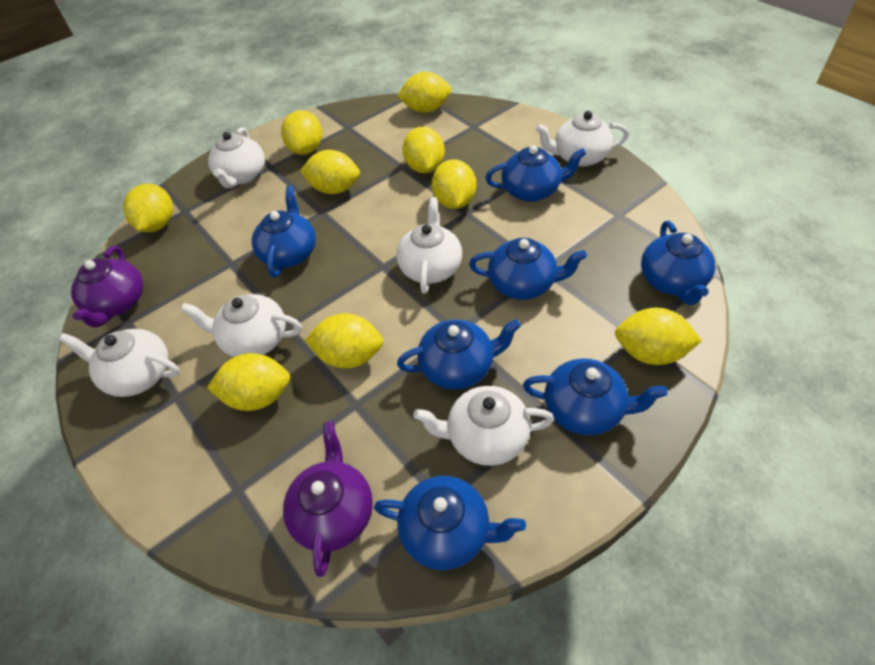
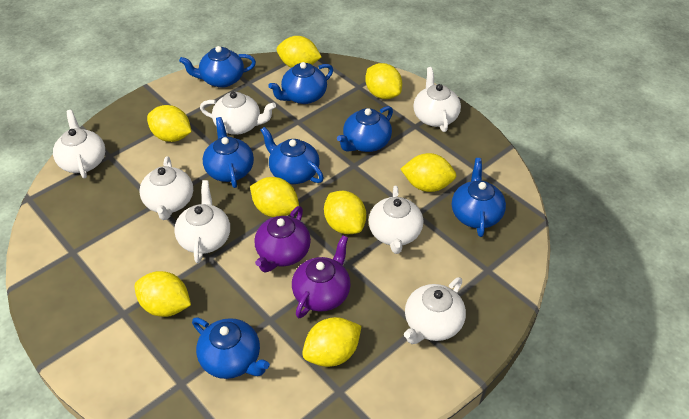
white teapot: [59,329,180,397] [181,294,302,357] [208,127,265,188] [396,197,462,294] [413,386,554,466] [535,111,629,167] = 6 -> [53,110,105,178] [140,157,193,220] [174,180,230,263] [200,92,276,135] [369,186,423,254] [404,277,466,344] [413,67,461,132] = 7
yellow lemon: [123,184,173,232] [207,353,290,411] [281,110,322,155] [300,150,360,194] [305,313,384,369] [397,72,451,113] [402,127,445,173] [432,160,476,209] [615,308,702,365] = 9 -> [135,271,191,317] [147,105,191,142] [250,177,299,217] [277,36,322,68] [302,317,361,367] [324,191,366,234] [365,63,402,99] [401,153,456,192] = 8

